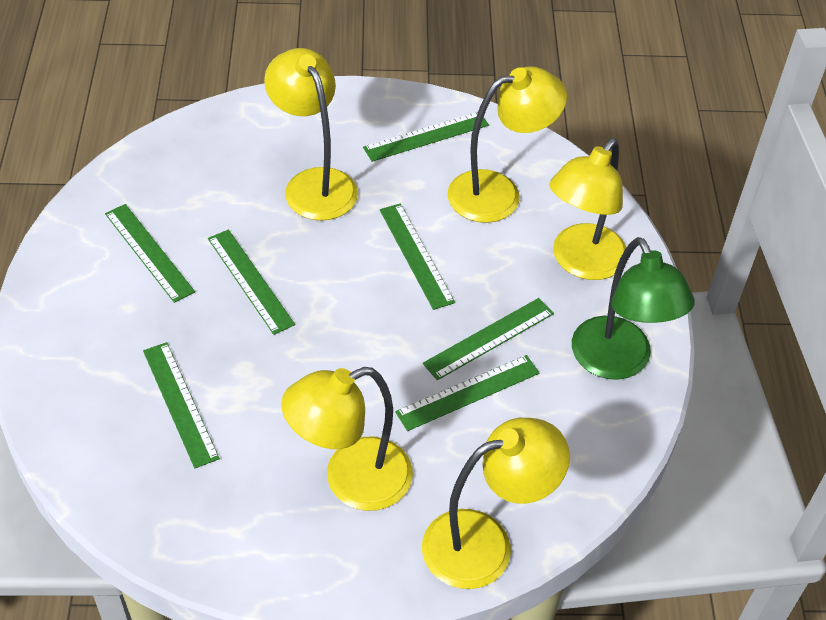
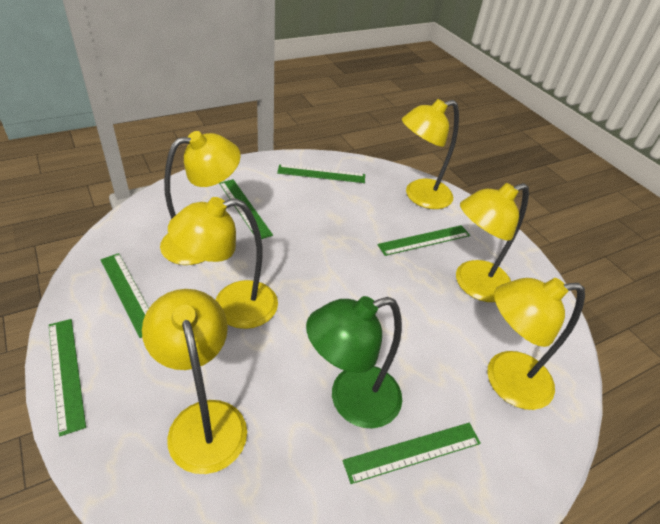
green ruler: [105,204,195,303] [143,342,220,468] [208,229,295,335] [363,112,489,162] [380,203,455,310] [395,355,539,431] [423,298,554,380] = 7 -> [49,319,86,436] [100,253,149,338] [219,179,273,239] [277,164,365,183] [342,423,481,484] [377,225,470,256] = 6
yellow lamp: [264,48,358,221] [281,367,413,511] [422,418,570,589] [448,66,567,223] [549,139,626,280] = 5 -> [142,289,247,474] [160,131,241,265] [168,197,278,329] [402,99,459,209] [456,183,529,302] [487,278,585,410] = 6

